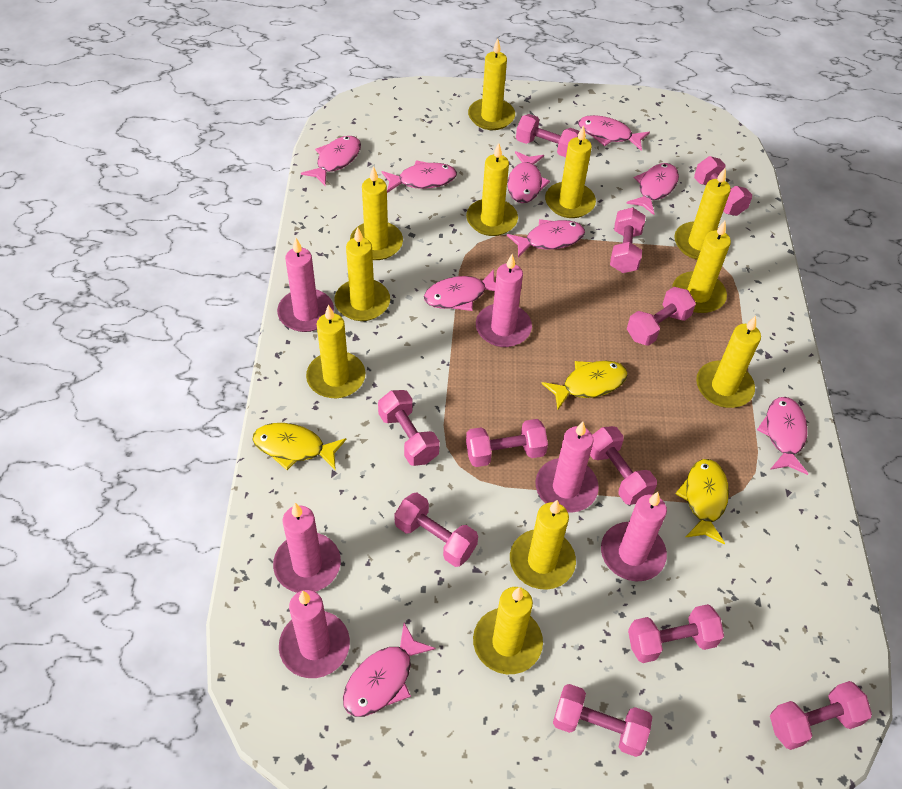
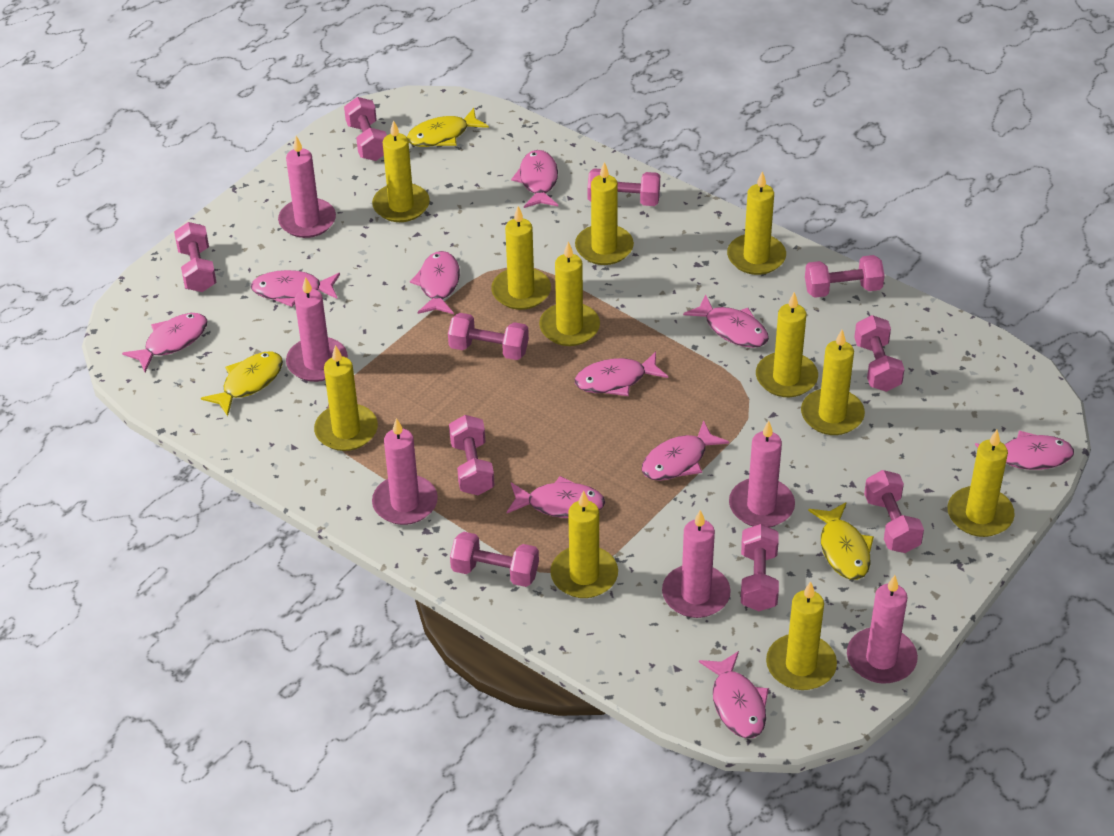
pink dumbbell: [378,390,440,466] [394,493,478,567] [466,419,548,467] [516,114,580,157] [553,684,652,757] [590,426,657,505] [610,207,645,273] [627,287,696,346] [628,604,724,663] [694,156,752,216] [770,681,872,750] = 11 -> [174,222,217,292] [344,97,387,161] [448,313,529,360] [449,415,495,495] [450,532,539,587] [587,169,660,206] [741,524,779,611] [805,255,885,298] [854,315,905,392] [864,470,924,553] = 10
pink fish: [301,136,361,186] [343,623,436,717] [381,160,457,193] [424,269,496,311] [507,151,550,203] [507,219,585,257] [578,115,650,151] [626,163,679,215] [757,397,808,475] = 9 -> [122,313,207,372] [251,270,340,307] [410,251,460,314] [507,476,605,518] [511,150,558,208] [575,351,668,396] [642,420,729,481] [683,294,769,348] [699,651,769,738] [975,430,1074,470] = 10

